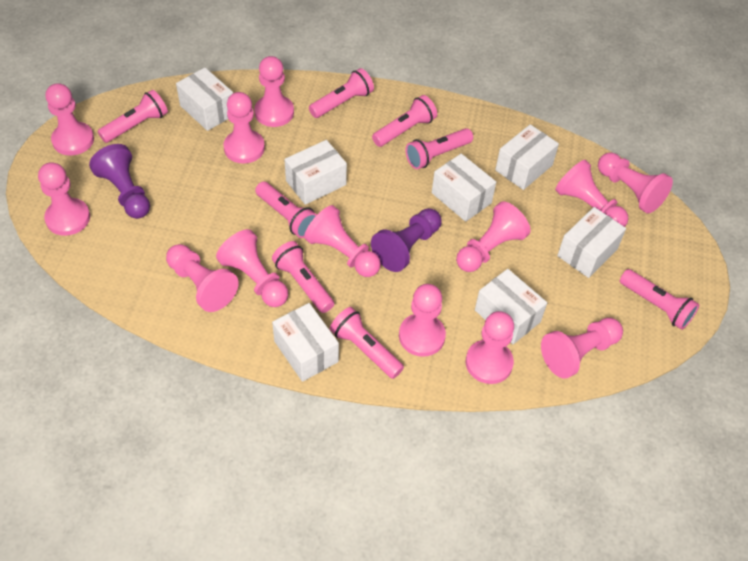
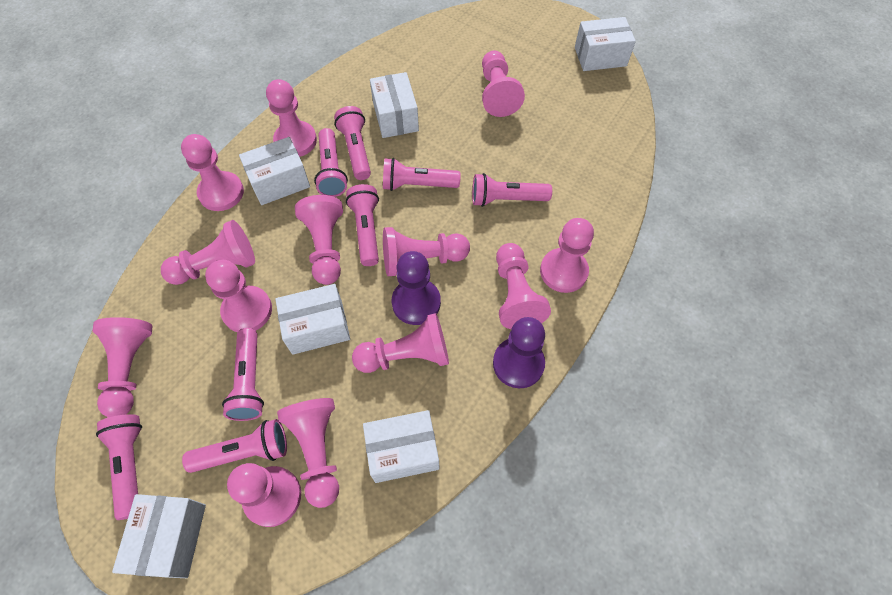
white box: [176,68,233,131] [272,303,339,382] [284,140,347,205] [432,154,496,222] [475,269,547,344] [495,124,559,190] [557,207,626,278] = 7 -> [112,494,206,578] [239,137,310,205] [275,284,350,355] [363,410,440,483] [370,72,419,138] [575,17,636,71] = 6

